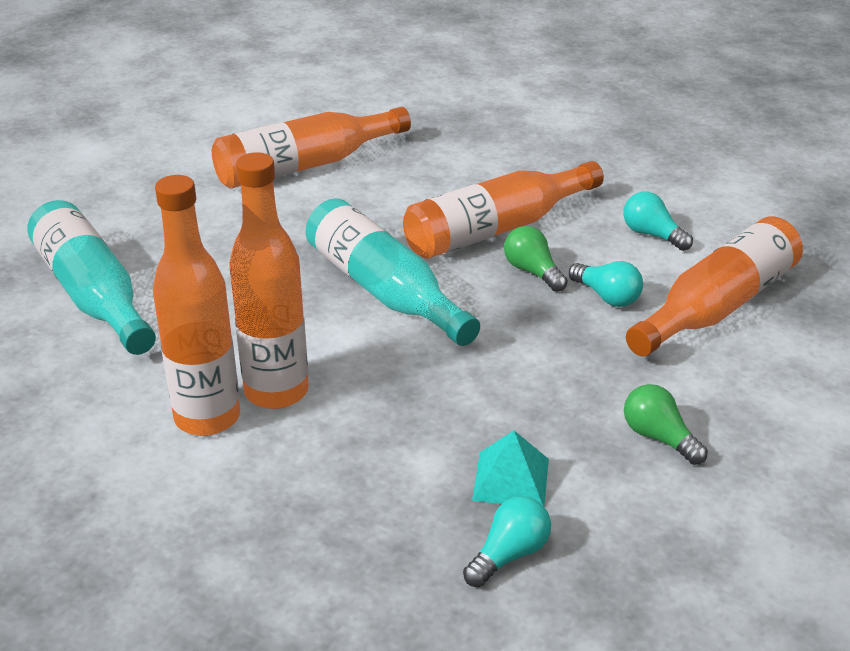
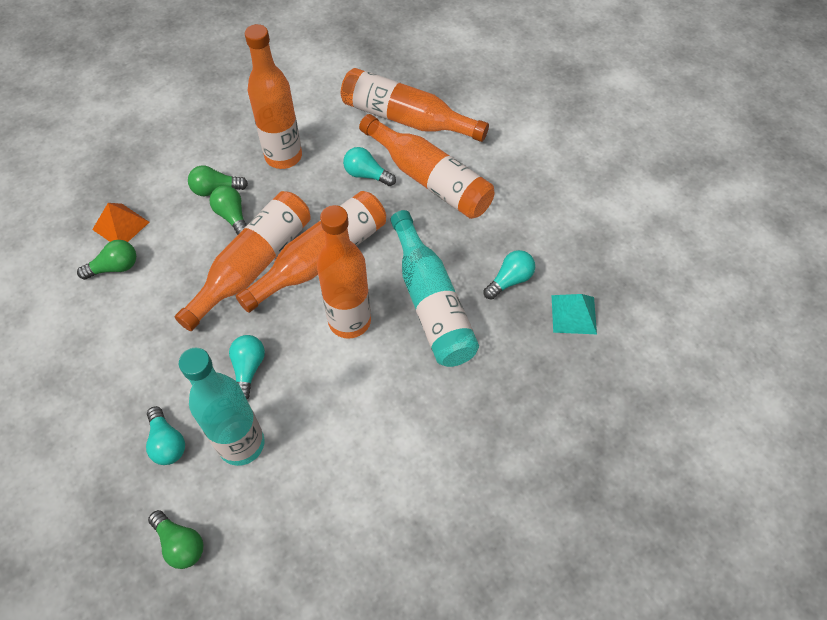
green light bulb: [504,226,568,292] [624,384,708,465] = 2 -> [77,240,136,280] [148,510,203,569] [188,166,248,196] [210,186,247,235] = 4
orange bottle: [153,175,240,436] [212,107,411,188] [229,152,309,409] [403,161,604,259] [626,216,803,356] = 5 -> [175,191,311,331] [236,191,386,313] [245,24,302,169] [317,205,371,339] [341,68,489,142] [359,114,495,219] = 6
orange pyramid: none = 0 -> [92,203,149,242] = 1
turquoise light bulb: [463,496,551,587] [569,261,643,307] [623,191,693,251] = 3 -> [146,406,185,465] [229,335,265,399] [343,147,396,186] [483,250,535,300] = 4

